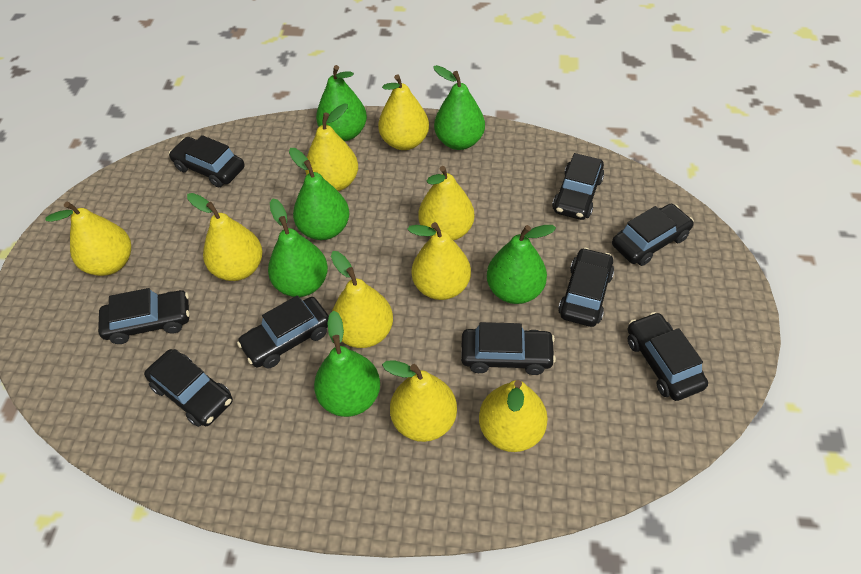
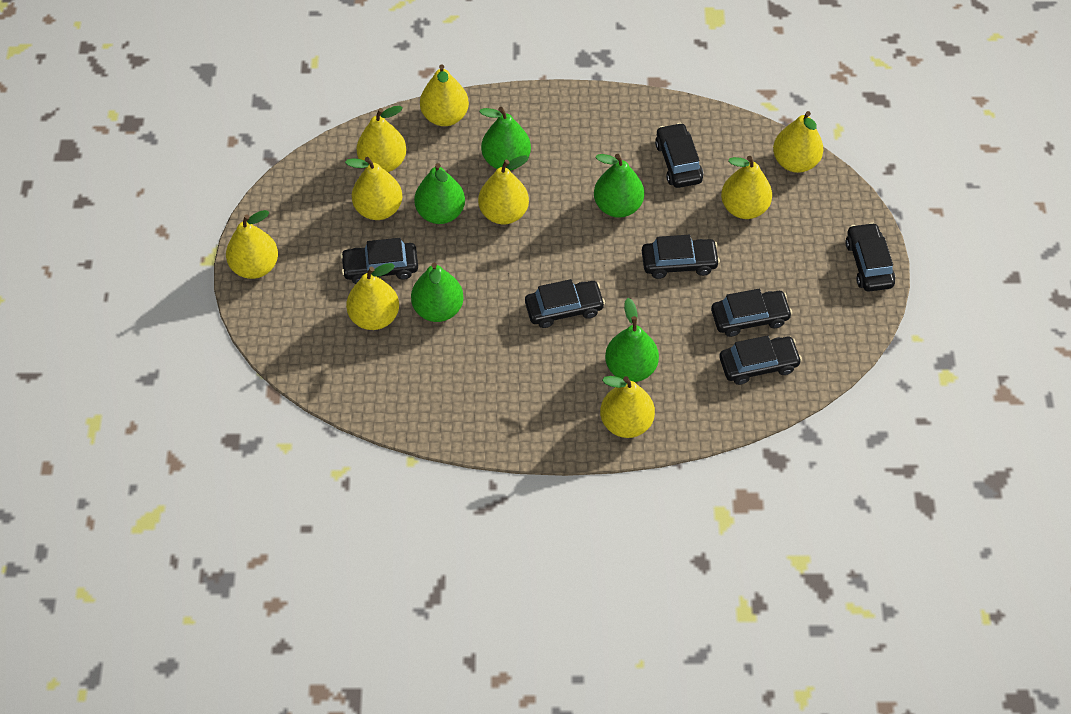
black car: [98,288,190,344] [144,349,233,427] [169,135,244,188] [237,295,329,369] [461,322,556,375] [552,153,604,220] [558,248,614,327] [612,204,694,266] [628,312,708,401] = 9 -> [340,238,418,284] [525,279,605,328] [642,235,720,279] [655,123,703,188] [711,289,792,337] [719,335,802,385] [845,222,895,292] = 7
green pear: [268,198,328,297] [289,148,349,240] [314,310,380,417] [316,65,367,141] [433,65,485,150] [487,225,556,304] = 6 -> [411,263,464,322] [414,163,465,224] [479,107,531,170] [594,154,644,218] [605,298,659,382] = 5

